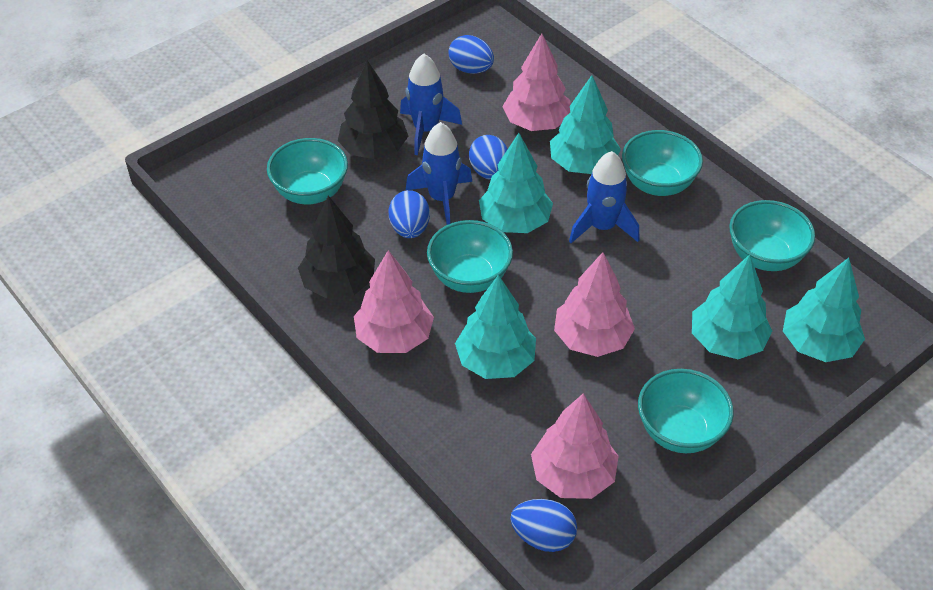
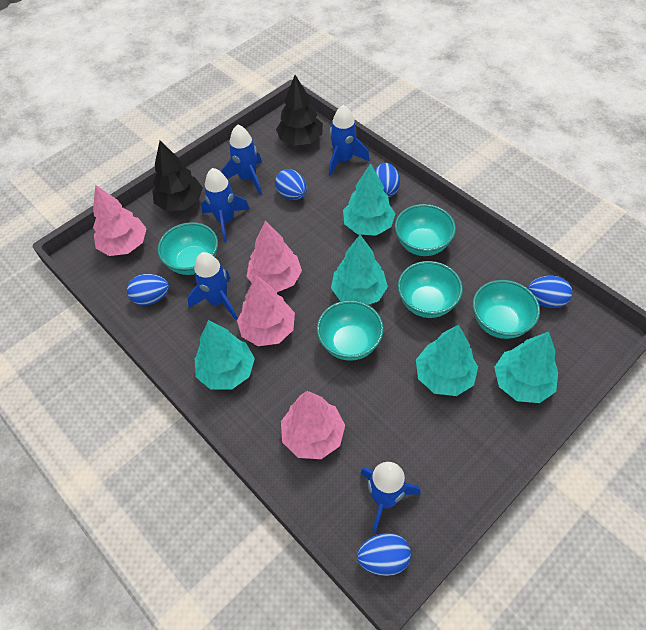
blue egg: [388,190,430,238] [448,35,494,74] [469,135,508,180] [510,499,577,552] = 4 -> [127,274,169,305] [275,169,307,200] [357,533,411,576] [375,163,400,198] [528,276,572,308] = 5
blue rocket: [400,54,462,155] [405,122,472,225] [569,151,640,243] = 3 -> [187,252,237,320] [201,168,250,242] [222,124,262,195] [329,105,370,176] [360,462,421,534] = 5

